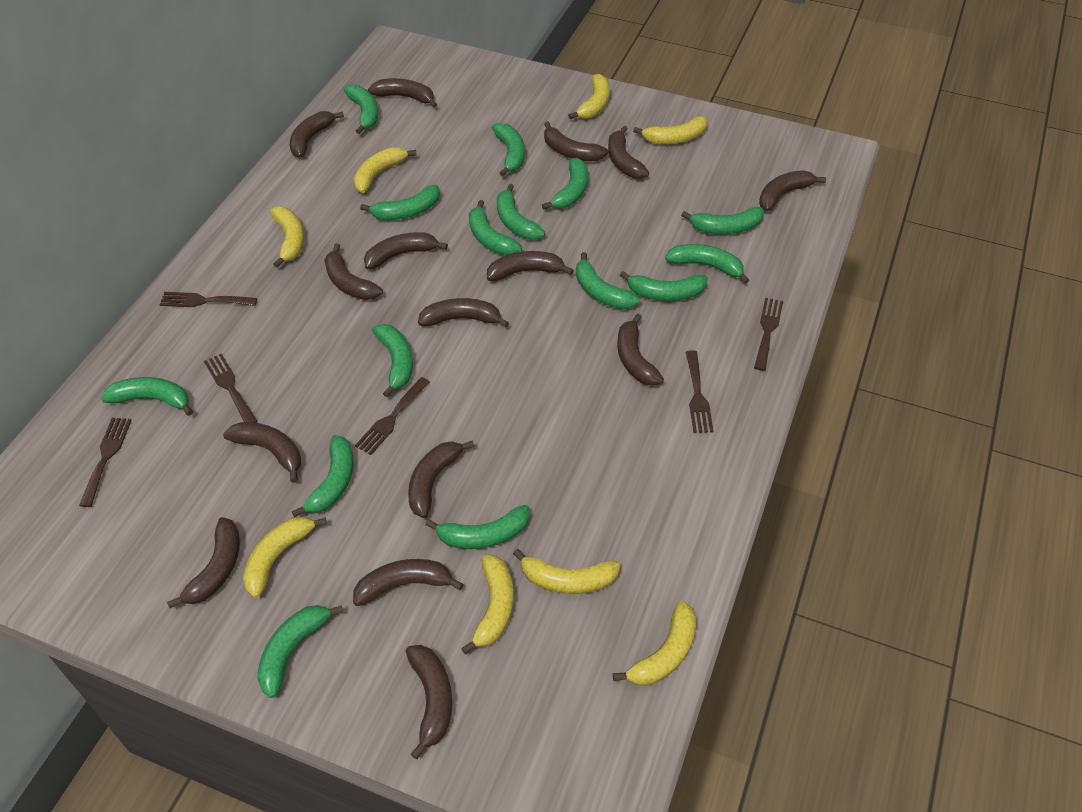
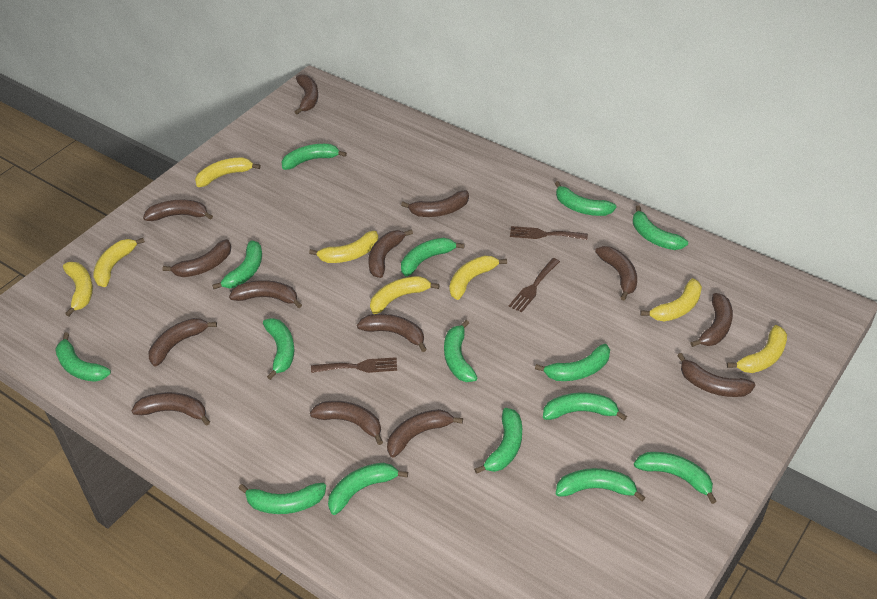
brown banana: [167,517,240,608] [223,422,301,483] [290,111,344,158] [325,243,383,300] [353,559,463,606] [364,232,448,270] [368,78,437,108] [406,645,452,759] [408,440,474,518] [418,298,509,327] [487,251,574,281] [544,122,608,161] [608,126,649,179] [617,314,664,386] [759,170,826,211] = 15 -> [131,392,210,426] [143,200,213,221] [149,318,217,366] [163,239,231,277] [229,280,302,308] [295,74,318,115] [310,401,383,445] [357,314,427,352] [368,229,413,278] [387,409,463,458] [401,190,469,217] [595,246,637,301] [677,353,755,397] [690,293,733,347] = 14
brown fork: [79,418,132,507] [160,292,257,307] [204,354,258,423] [355,377,430,455] [686,350,713,433] [754,298,783,371] = 6 -> [311,357,397,373] [508,258,560,313] [510,226,588,240] = 3

